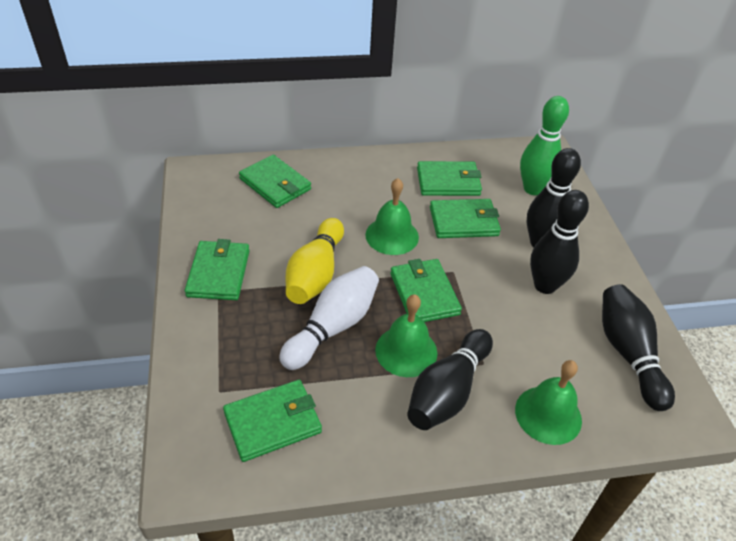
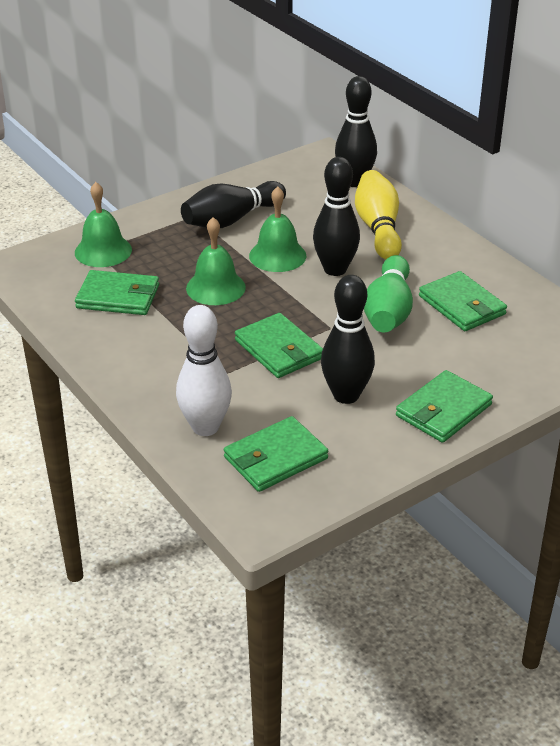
green wallet: [185,239,250,300] [223,380,322,462] [239,155,311,208] [390,259,462,322] [417,161,482,196] [430,199,501,238] = 6 -> [75,270,159,315] [224,416,328,492] [235,313,323,378] [396,370,493,443] [419,271,507,331] = 5

